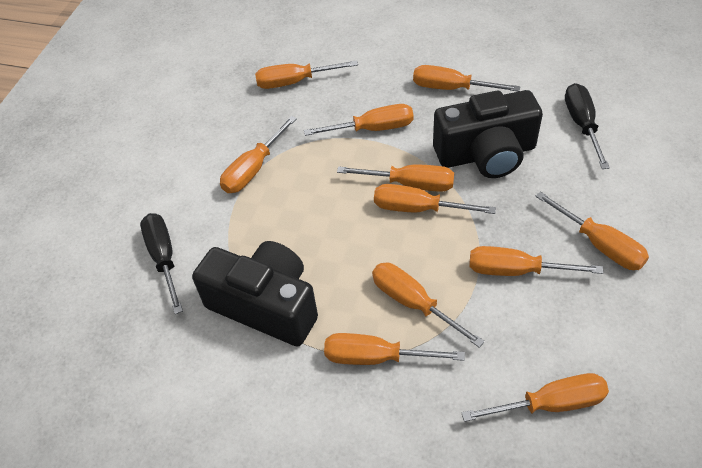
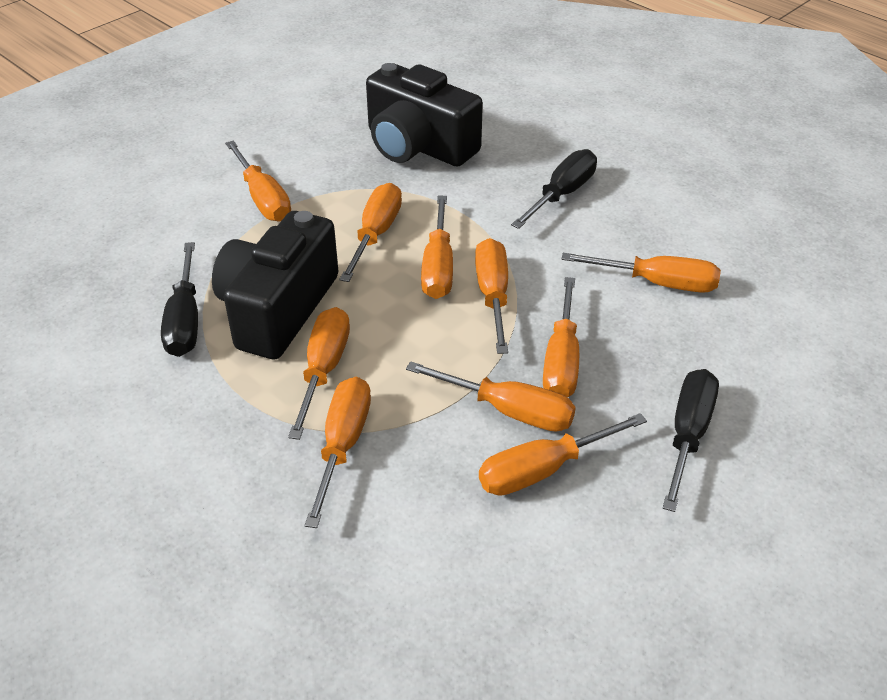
black screwdriver: [140,213,183,314] [565,83,610,169] = 2 -> [161,242,198,357] [511,149,597,229] [663,369,719,512] = 3
orange screwdriver: [220,116,297,193] [255,60,358,89] [304,104,414,136] [324,333,465,365] [337,165,454,192] [372,263,485,348] [374,184,496,214] [413,65,520,92] [462,373,609,422] [469,246,603,276] [535,191,649,270] = 11 -> [225,140,291,222] [288,307,350,440] [305,377,371,528] [339,183,402,282] [406,361,576,432] [421,196,453,299] [475,238,508,354] [479,413,647,496] [543,277,579,397] [561,253,721,293] = 10

